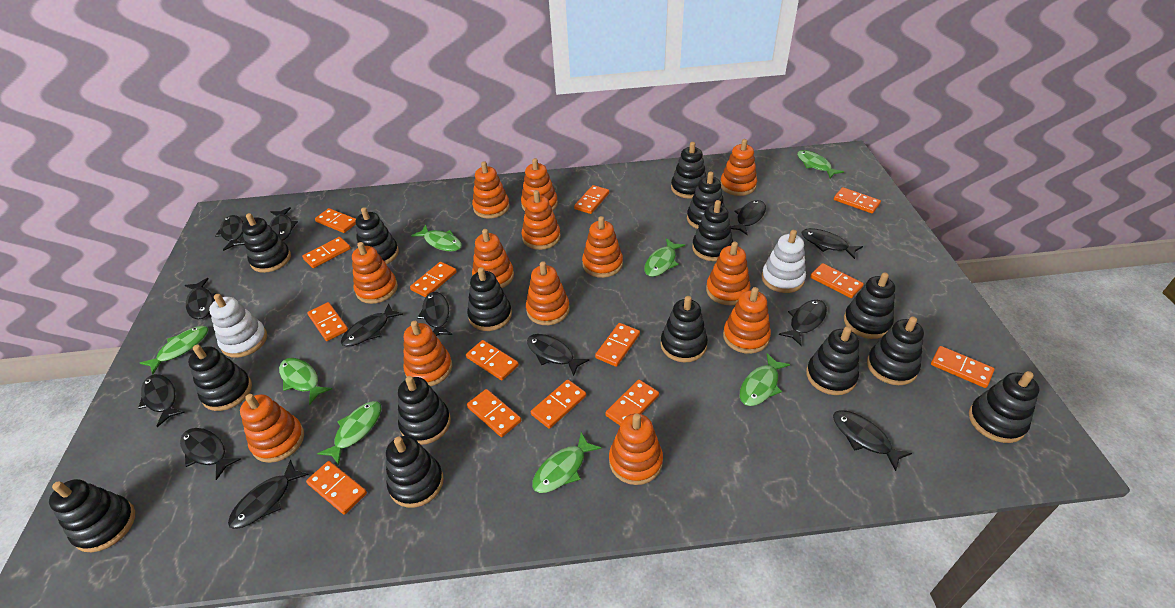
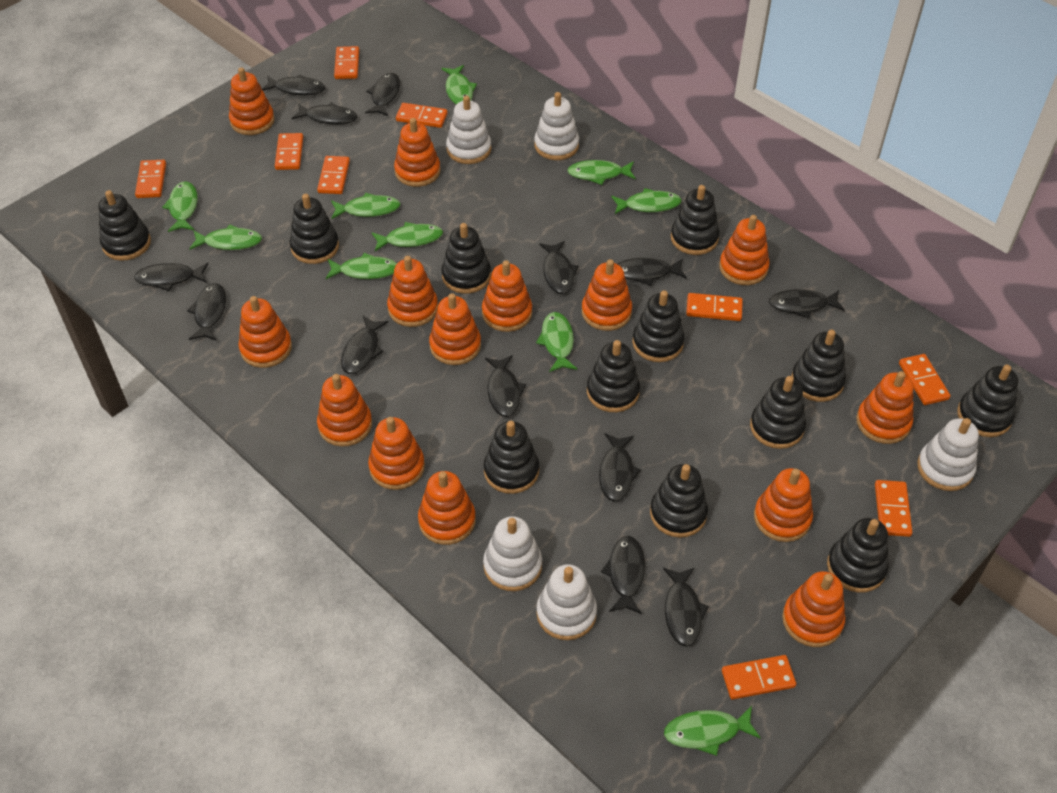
black stacking toy: [49,479,135,552] [188,345,252,411] [242,213,291,273] [356,207,399,264] [386,436,444,508] [398,376,451,445] [467,267,512,331] [661,296,708,363] [671,142,706,199] [687,172,725,229] [692,200,733,261] [806,326,859,395] [844,272,895,339] [867,317,924,385] [969,371,1040,443] = 15 -> [98,190,151,261] [290,194,339,264] [442,223,491,294] [484,421,539,494] [587,340,640,412] [632,290,685,362] [650,464,708,538] [671,185,720,255] [750,376,806,449] [791,330,846,402] [827,518,889,593] [957,365,1018,437] = 12
green fish: [140,326,208,374] [279,358,332,405] [317,401,382,465] [411,225,462,252] [532,432,601,493] [644,238,685,277] [740,353,790,406] [797,150,844,178] = 8 -> [162,181,198,232] [189,225,262,250] [326,253,397,279] [331,193,400,219] [371,222,443,251] [442,65,477,104] [536,312,577,372] [567,160,636,185] [611,188,682,214] [664,706,761,756] = 10
orange domino: [302,237,351,268] [306,461,367,515] [307,302,348,341] [315,208,356,233] [410,262,457,297] [466,340,519,380] [467,389,521,437] [531,380,586,429] [574,185,609,214] [595,323,640,367] [605,380,659,425] [810,263,864,298] [834,187,881,214] [931,346,995,388] = 14 -> [135,160,166,198] [275,133,303,170] [317,156,350,194] [334,46,359,79] [396,103,448,128] [686,293,743,321] [722,655,796,699] [875,480,912,537] [899,354,951,405] = 9
orange stacking toy: [240,394,304,463] [352,242,398,304] [403,321,452,386] [472,161,510,219] [472,229,514,288] [521,158,558,211] [521,190,561,250] [526,261,570,325] [582,216,623,278] [609,414,663,485] [706,242,750,305] [720,139,757,196] [723,287,771,354] = 13 -> [229,67,275,135] [238,296,292,368] [317,374,372,447] [368,417,425,490] [387,256,438,327] [394,118,440,187] [418,471,476,545] [429,293,481,365] [482,260,532,332] [582,259,632,331] [719,215,770,285] [754,468,813,542] [782,571,845,647] [856,371,914,444] = 14
white stacking toy: [209,294,267,358] [761,230,806,293] = 2 -> [446,96,491,164] [483,516,542,591] [534,92,579,160] [536,564,597,640] [917,418,979,491] = 5

